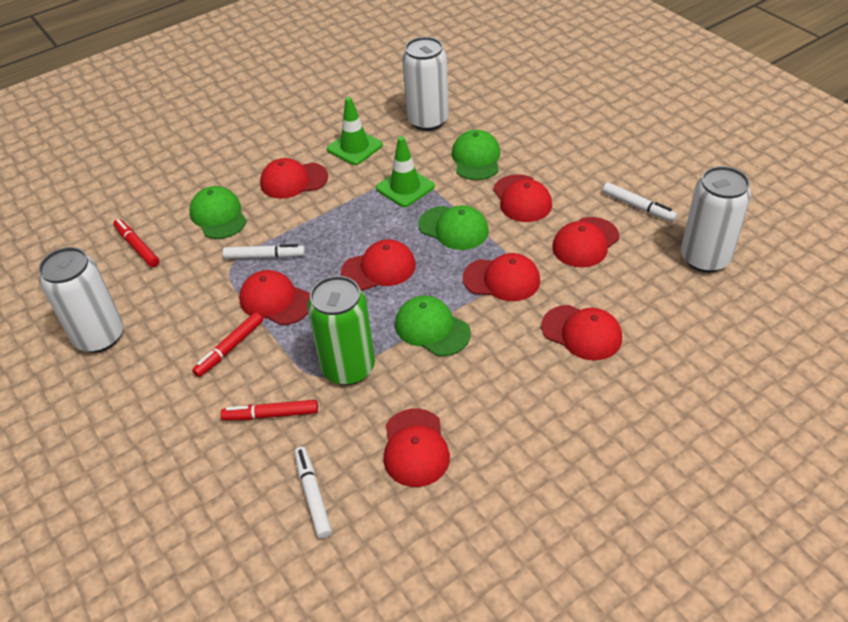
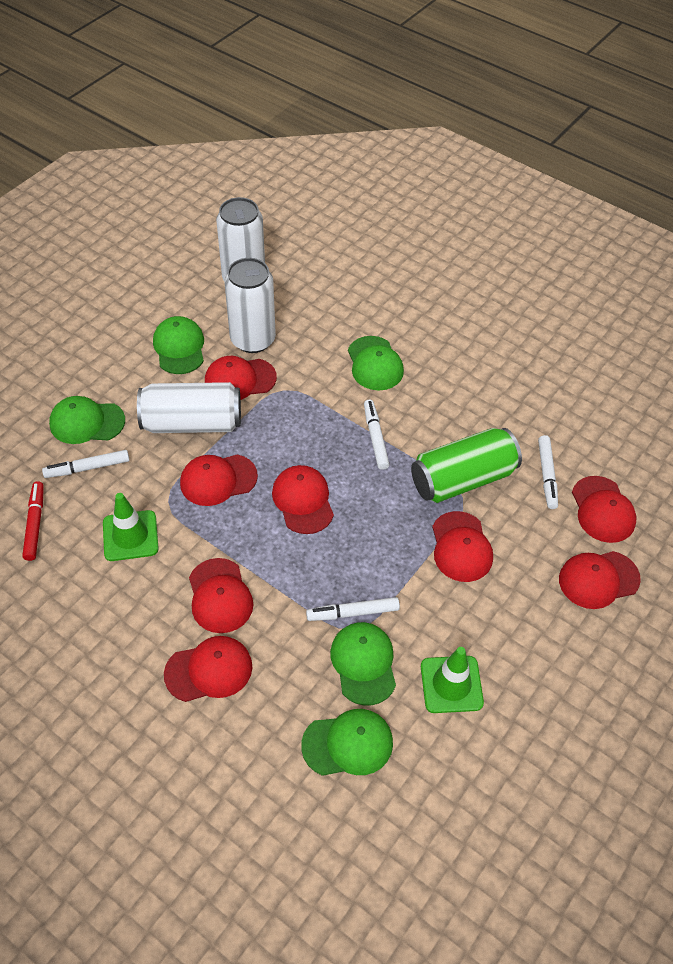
green cap: [189,186,247,239] [395,296,471,356] [418,205,489,250] [452,130,500,180] = 4 -> [49,396,125,444] [153,316,204,374] [301,709,393,776] [330,622,396,706] [348,336,404,390] = 5
red marker: [113,219,159,267] [192,312,263,377] [221,400,318,421] = 3 -> [22,481,44,561] = 1
white marker: [222,244,305,259] [294,447,332,539] [602,183,677,222] = 3 -> [42,450,130,478] [306,597,400,621] [364,400,390,470] [538,435,558,509] = 4

